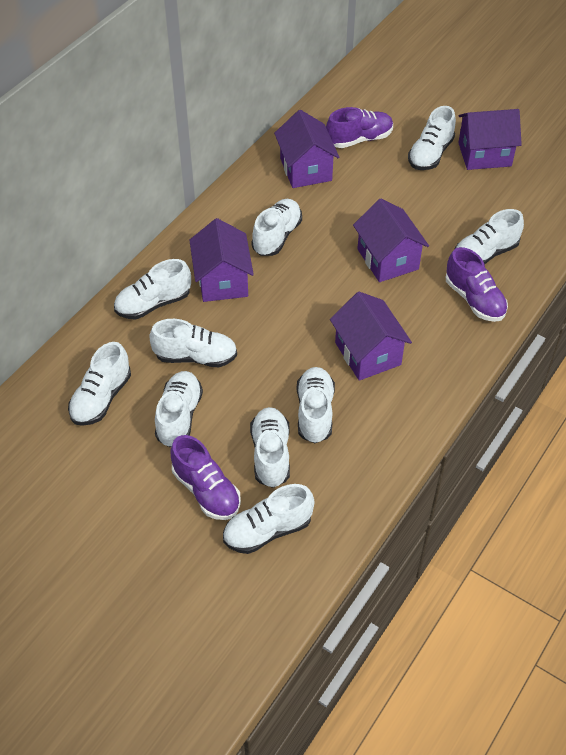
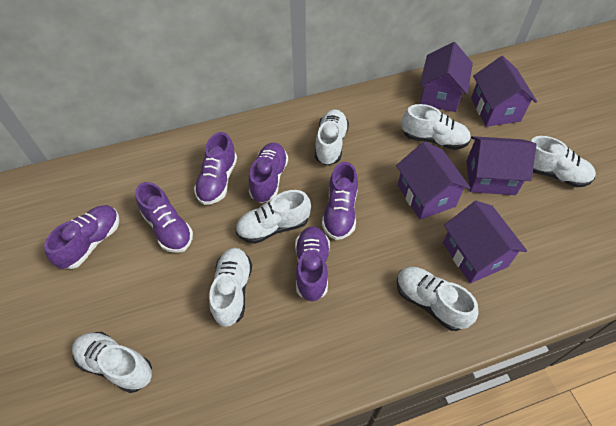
purple shoe: [170,435,241,520] [326,107,393,148] [446,247,508,322] = 3 -> [44,205,119,269] [135,182,193,253] [194,132,237,205] [249,143,288,203] [295,226,330,302] [322,162,358,240] = 6
white shoe: [68,342,131,426] [114,259,191,320] [149,319,237,367] [155,371,203,447] [223,484,315,554] [250,407,290,488] [252,199,302,256] [297,367,335,443] [408,106,456,170] [454,209,524,264] = 10 -> [72,332,152,393] [209,248,252,327] [235,190,311,244] [315,109,349,165] [397,267,478,331] [402,104,471,150] [530,136,596,187] = 7

